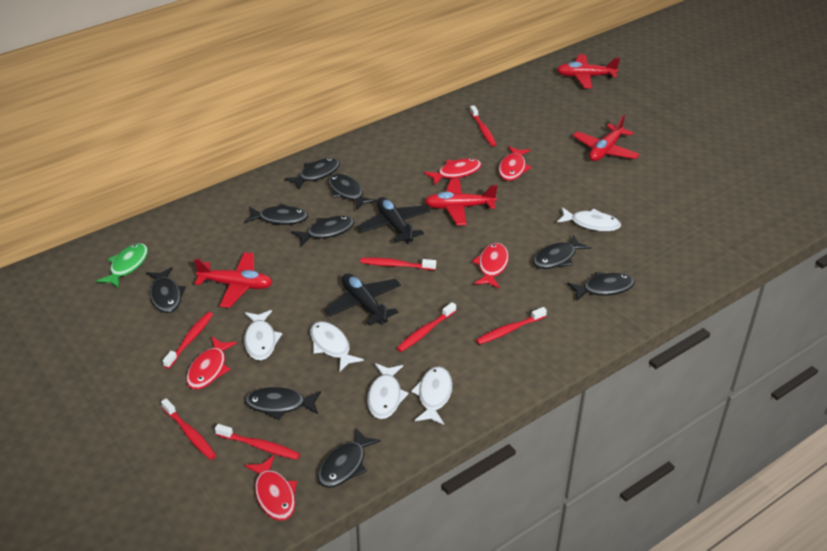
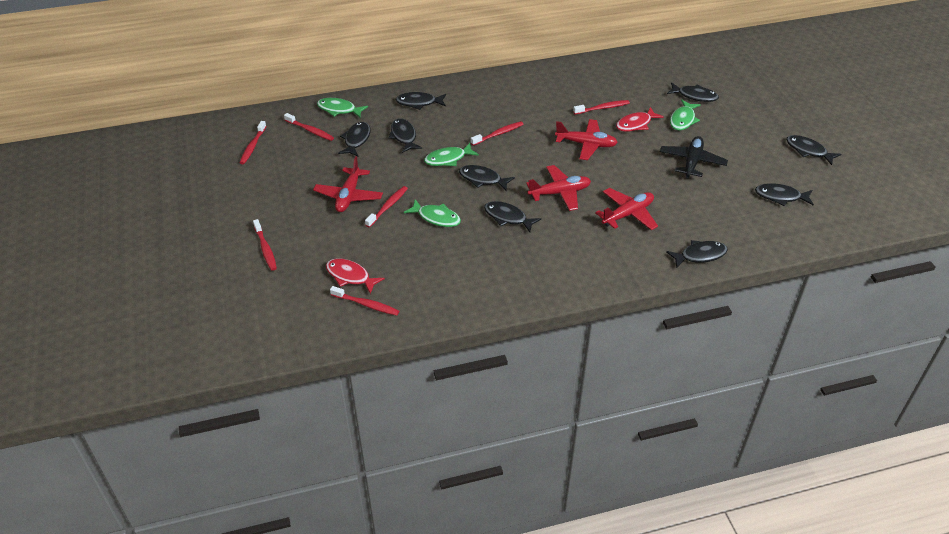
black plane: [324,273,401,325] [357,197,430,244] = 2 -> [660,136,728,179] = 1
green fish: [96,243,148,288] = 1 -> [317,98,368,118] [404,199,461,227] [424,143,479,166] [670,100,701,130] = 4
red fish: [186,337,237,389] [245,455,297,521] [424,158,482,185] [472,243,509,288] [498,146,532,181] = 5 -> [326,258,385,294] [616,107,664,132] = 2
white fish: [244,310,282,360] [310,321,364,372] [367,363,409,419] [411,366,452,425] [557,207,621,231] = 5 -> none = 0

